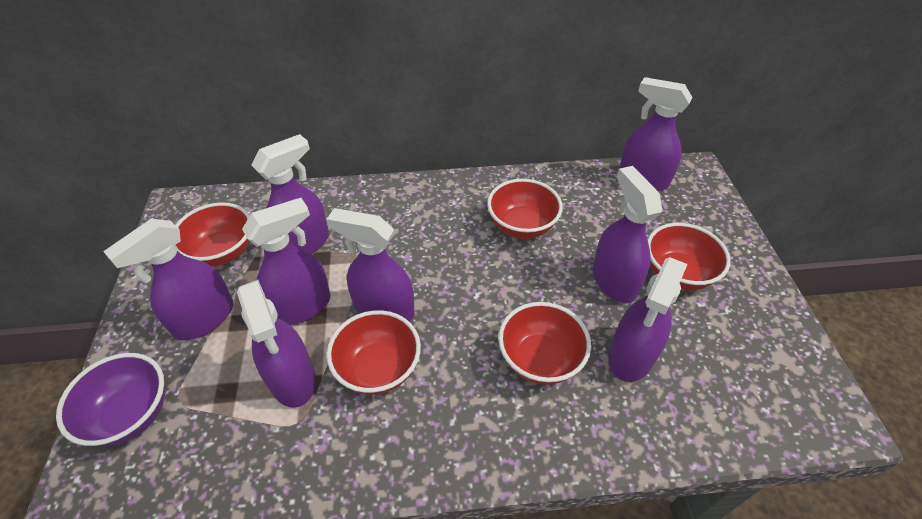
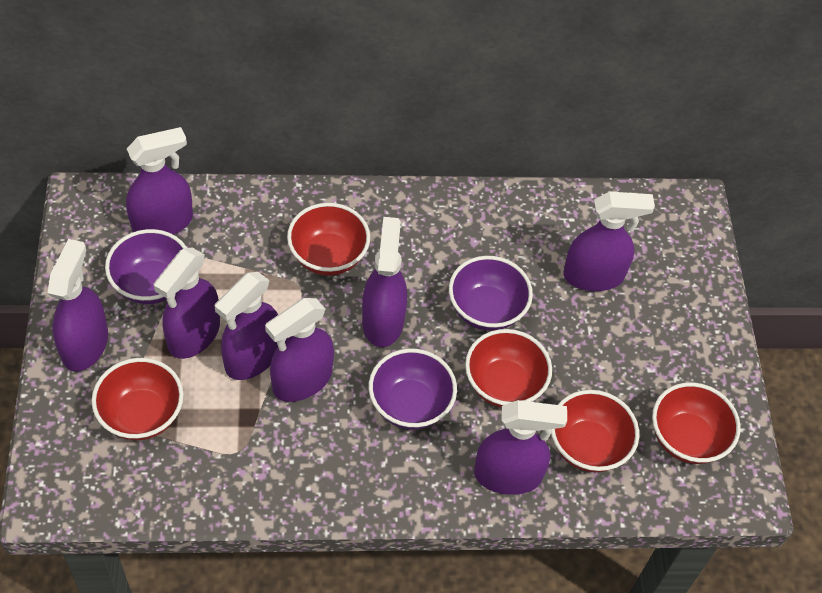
purple bowl: [56,353,165,446] = 1 -> [105,229,187,304] [369,349,457,429] [449,256,533,331] = 3

